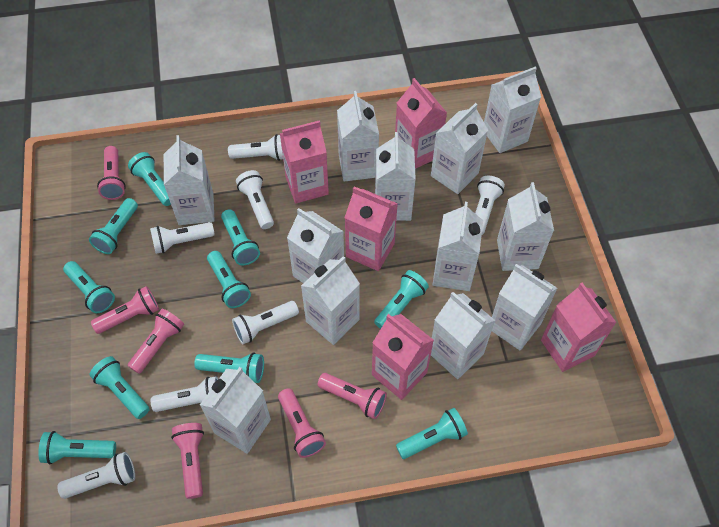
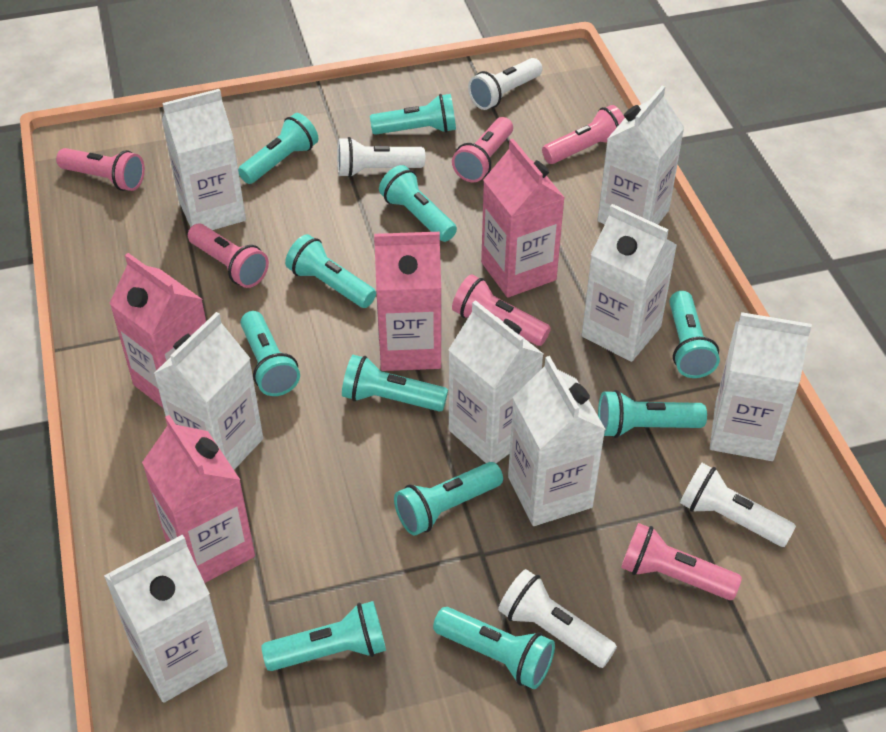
pink carton: [280,120,329,203] [344,186,398,271] [372,314,434,400] [395,78,447,169] [541,283,617,372] = 5 -> [109,253,206,408] [142,415,255,583] [374,232,442,371] [481,139,565,298] = 4
turquoise flashlight: [38,431,116,464] [63,261,115,313] [89,198,138,254] [90,356,150,419] [128,152,171,206] [194,352,264,383] [207,251,251,308] [221,209,260,265] [374,270,429,329] [396,408,468,459] = 10 -> [238,113,319,184] [240,311,300,396] [261,601,386,671] [285,234,376,308] [342,355,448,412] [370,94,456,135] [379,165,457,242] [394,462,503,536] [433,607,555,689] [598,390,707,438] [669,291,720,378] = 11
white carton: [164,135,215,225] [200,367,271,454] [287,208,344,283] [301,256,360,345] [337,91,379,182] [375,132,416,221] [431,103,488,194] [431,292,495,379] [432,202,483,291] [484,67,541,153] [492,264,557,350] [497,182,554,271] = 12 -> [104,534,228,703] [153,312,263,470] [162,89,246,230] [448,300,543,463] [508,356,606,526] [582,204,677,362] [598,86,684,224] [710,312,812,461] = 8
white flashlight: [57,452,135,499] [150,222,215,254] [151,376,218,412] [228,134,283,161] [232,301,299,344] [236,170,274,229] [475,176,505,235] = 7 -> [337,137,425,178] [468,58,543,110] [498,569,617,668] [680,463,796,547] = 4

